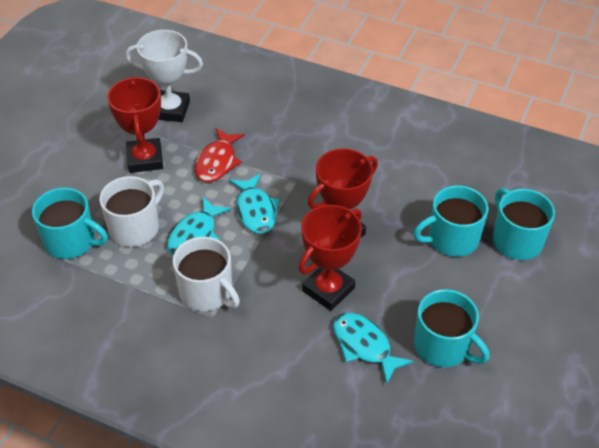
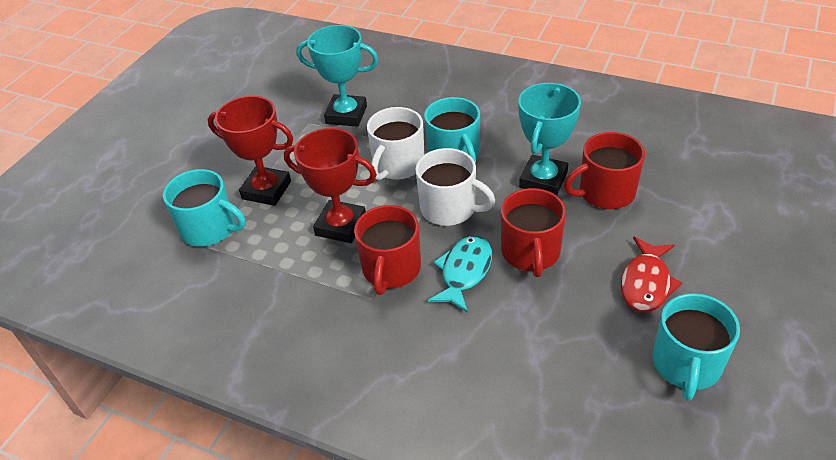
red mug: none = 0 -> [354,205,421,295] [501,188,566,277] [564,132,645,209] = 3
red trophy: [107,76,163,173] [298,205,362,311] [308,149,378,237] = 3 -> [208,96,293,206] [284,128,377,243] = 2
turquoise fish: [167,197,231,256] [229,174,281,233] [333,313,414,385] = 3 -> [428,236,492,313] = 1
turquoise mug: [32,188,108,259] [413,185,488,257] [414,289,489,367] [492,188,555,260] = 4 -> [163,169,246,247] [424,97,480,164] [652,293,740,401] = 3
turquoise trophy: none = 0 -> [296,25,379,127] [518,83,581,196] = 2
white trophy: [125,30,203,122] = 1 -> none = 0

